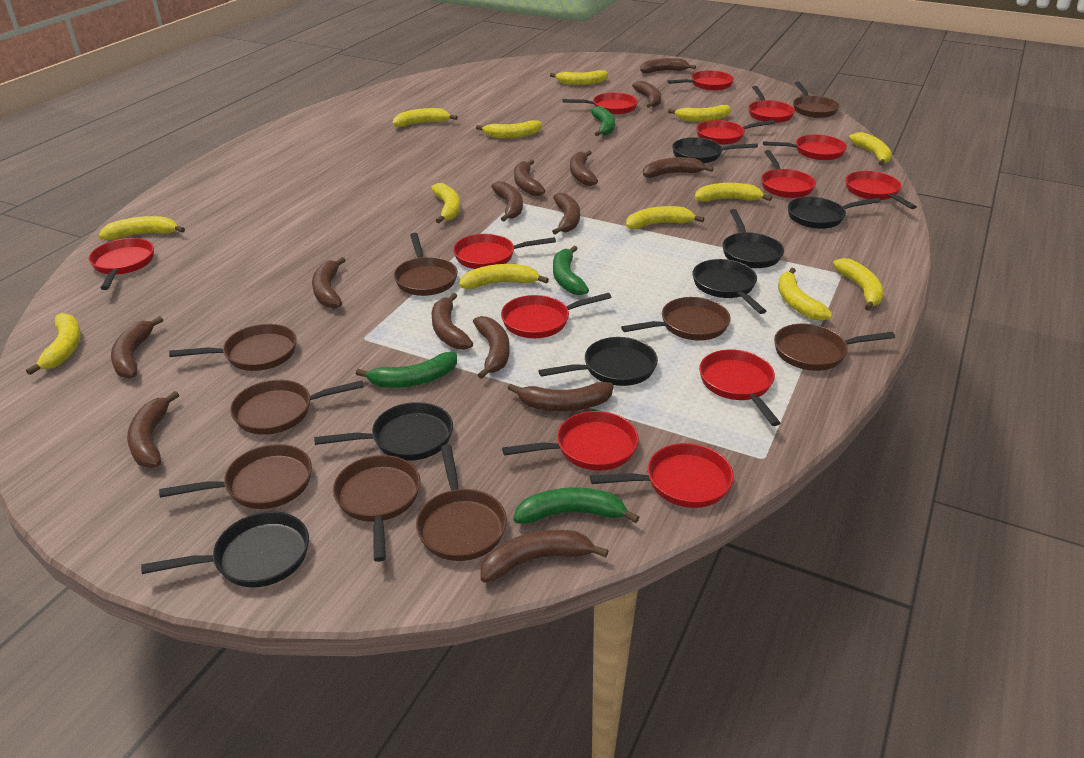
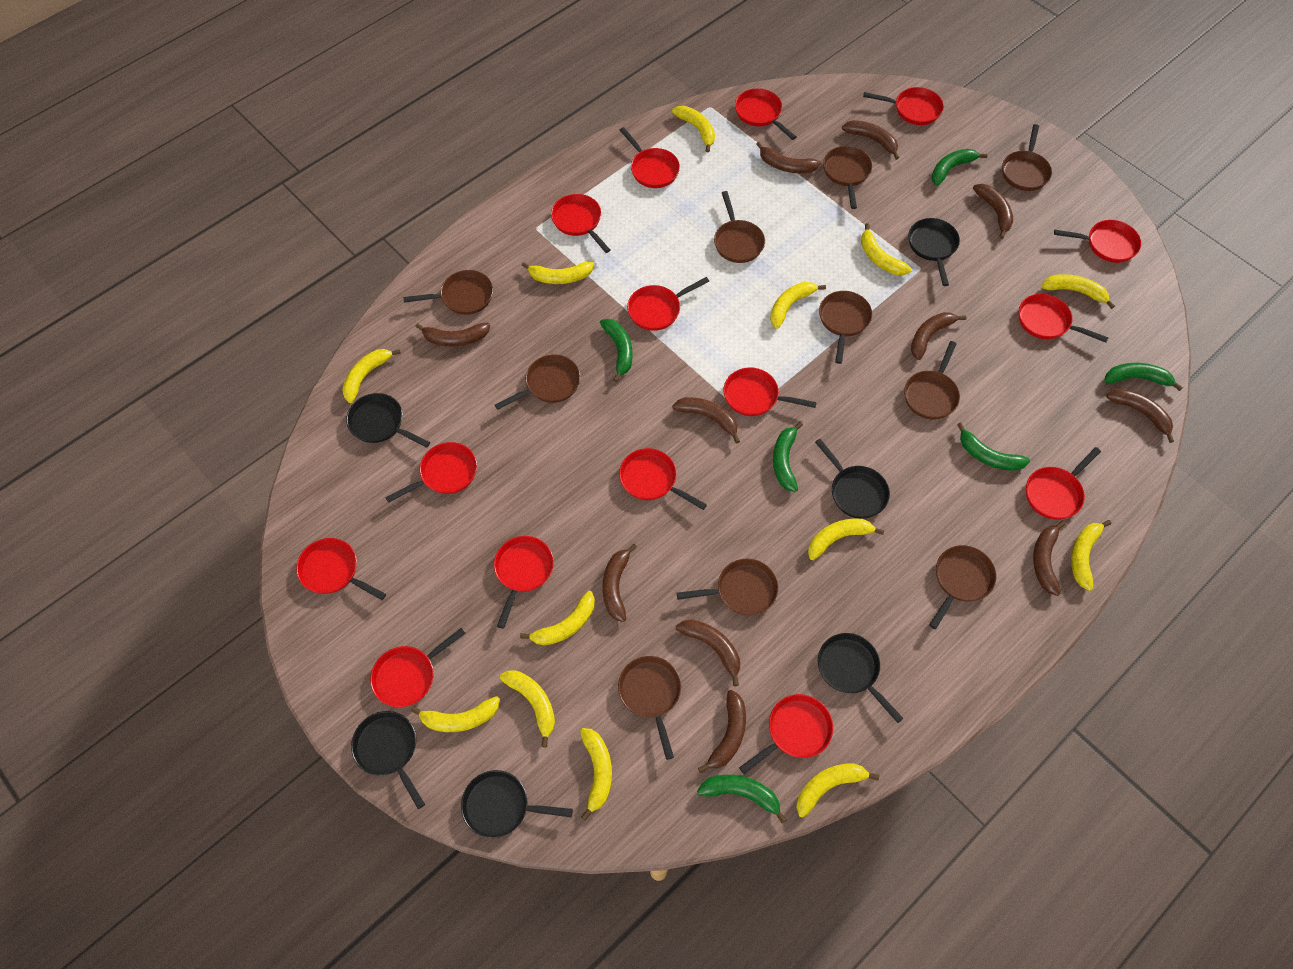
black pan: [141,511,309,587] [314,402,453,460] [538,337,658,386] [672,137,758,163] [693,259,766,314] [722,209,784,268] [788,197,881,229] = 7 -> [346,393,430,448] [351,711,425,809] [461,770,573,838] [815,439,890,519] [818,633,904,723] [908,218,960,286] = 6
brown banana: [111,316,163,378] [127,391,179,468] [312,257,346,309] [432,293,473,350] [473,316,510,379] [481,530,609,583] [491,181,523,222] [508,382,614,411] [514,159,545,196] [552,193,580,235] [570,150,598,186] [632,81,661,108] [640,58,696,73] [643,157,714,178] = 14 -> [415,323,490,347] [602,544,637,622] [672,397,740,444] [676,619,740,686] [698,690,746,773] [756,142,821,173] [842,120,899,160] [911,312,966,360] [973,184,1013,239] [1033,520,1066,596] [1106,388,1174,443] = 11
brown pan: [159,444,312,509] [169,324,297,371] [230,380,364,435] [333,455,420,562] [394,233,458,296] [416,444,507,561] [621,297,731,341] [774,324,895,371] [793,81,839,118] = 9 -> [403,270,493,315] [495,355,580,410] [618,656,681,760] [677,559,778,615] [714,191,765,263] [819,291,872,364] [823,146,872,209] [904,341,960,419] [929,545,996,629] [1002,124,1052,191] = 10
green banana: [356,352,457,388] [514,487,640,524] [553,246,589,295] [590,106,615,136] = 4 -> [600,319,633,382] [697,775,786,823] [773,422,803,492] [931,149,988,186] [957,422,1030,471] [1104,363,1183,391] = 6
red pan: [89,238,154,290] [453,234,556,269] [501,293,612,338] [502,411,639,471] [562,92,638,115] [590,443,734,508] [667,70,734,91] [696,120,775,145] [699,349,780,426] [748,86,795,123] [761,150,816,198] [763,134,847,160] [846,171,917,209] = 13 -> [296,538,386,600] [370,628,466,707] [385,442,477,503] [494,536,554,629] [551,194,610,253] [619,448,707,510] [620,127,680,188] [627,277,709,331] [724,367,817,416] [735,88,796,140] [739,694,833,774] [863,87,944,125] [1019,294,1108,343] [1026,447,1101,520] [1054,220,1141,263] = 15

